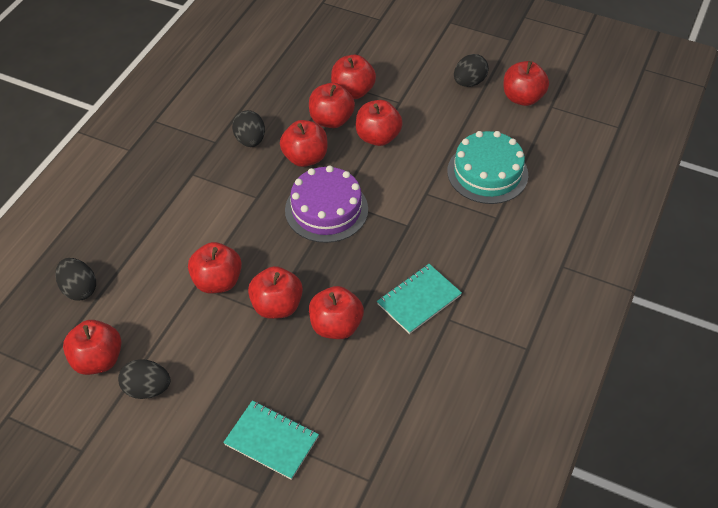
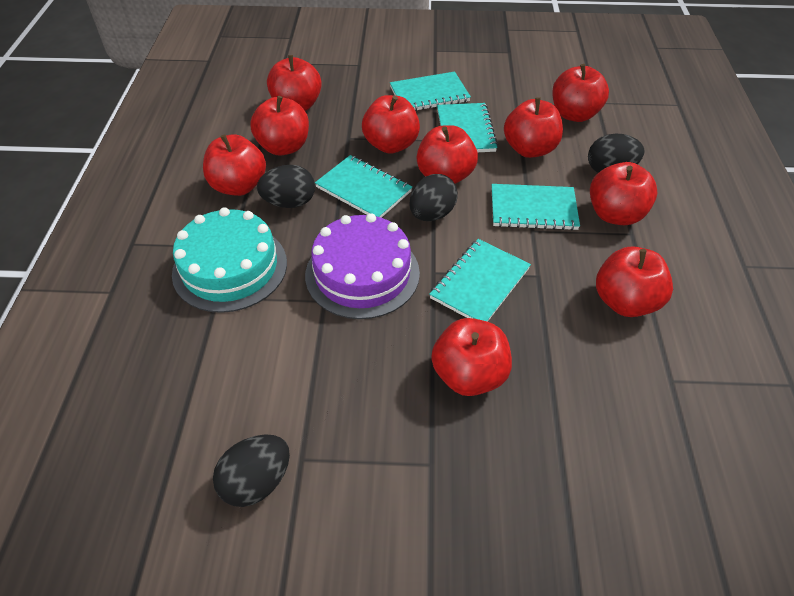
red apple: [63,320,122,375] [188,242,242,293] [248,266,303,319] [280,120,327,167] [309,83,355,128] [309,286,364,339] [331,55,376,99] [356,100,403,146] [504,61,549,106] = 9 -> [203,134,266,196] [250,96,309,156] [267,55,322,111] [362,95,420,154] [417,125,478,184] [431,318,512,396] [504,97,563,158] [552,64,609,122] [590,162,658,225] [596,246,673,317] = 10
turquoise notebook: [223,401,319,480] [377,264,462,334] = 2 -> [315,155,412,218] [390,72,471,111] [429,239,531,322] [437,103,498,152] [492,184,580,230] = 5

